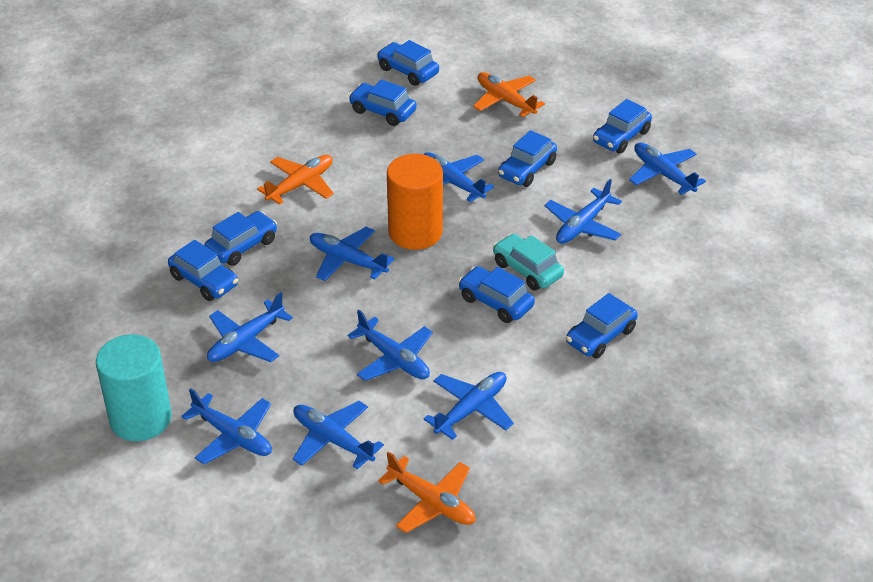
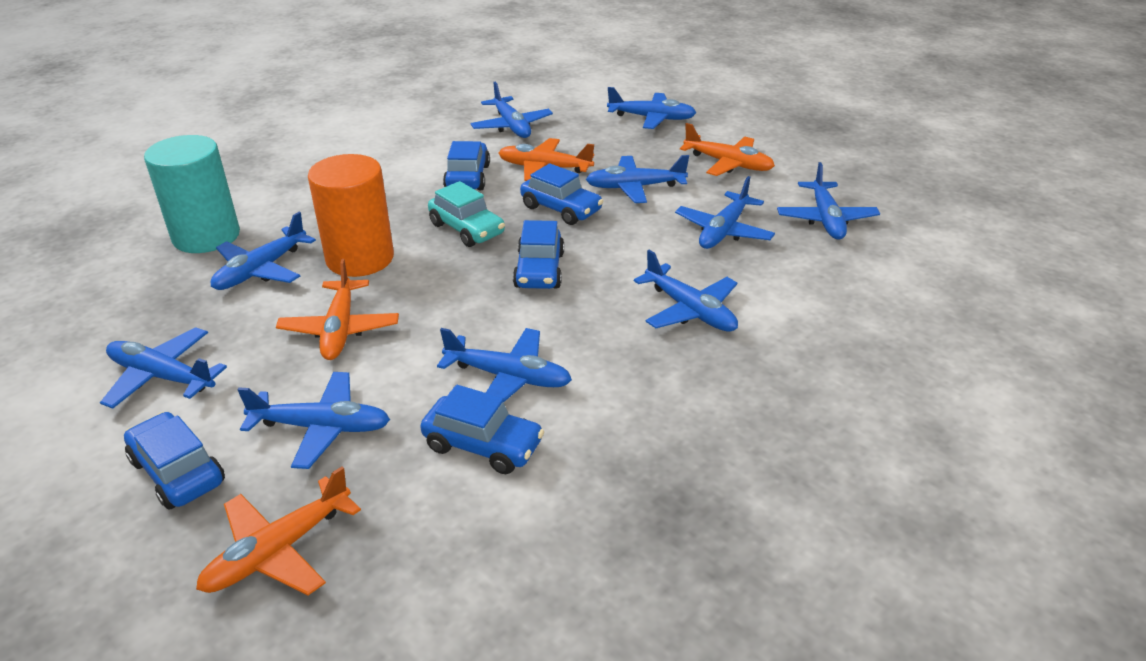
blue car: [168,240,238,301] [204,211,277,266] [349,79,416,126] [377,40,439,86] [458,266,535,323] [498,130,557,187] [566,293,638,358] [593,99,652,154] = 8 -> [124,412,225,510] [420,385,544,474] [443,141,490,190] [513,220,564,289] [520,163,603,225] = 5
blue plane: [181,388,272,464] [207,292,293,362] [293,401,384,469] [310,227,395,281] [348,310,433,381] [423,152,494,202] [424,372,514,440] [544,179,622,244] [629,143,706,195] = 9 -> [100,327,227,409] [210,212,316,290] [237,372,390,469] [437,328,572,402] [470,82,553,138] [586,155,689,203] [607,87,696,129] [634,250,738,332] [675,176,775,249] [777,162,880,240] = 10
orange plane: [257,155,334,205] [378,452,475,533] [473,72,545,117] = 3 -> [196,466,361,595] [276,259,399,360] [498,138,594,181] [680,123,775,176] = 4

